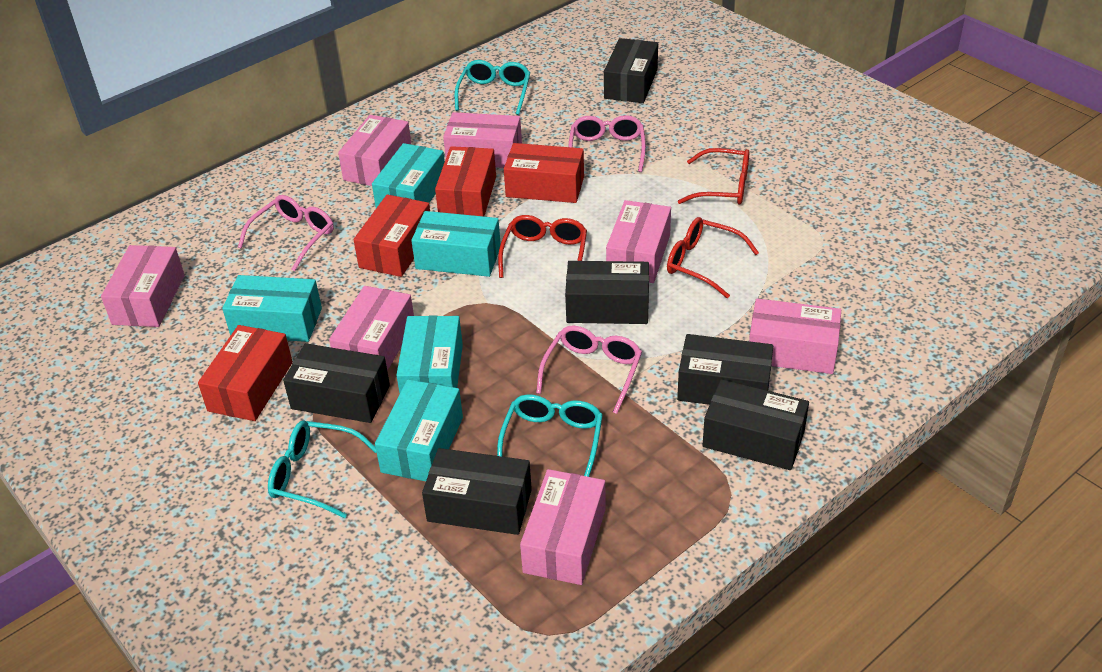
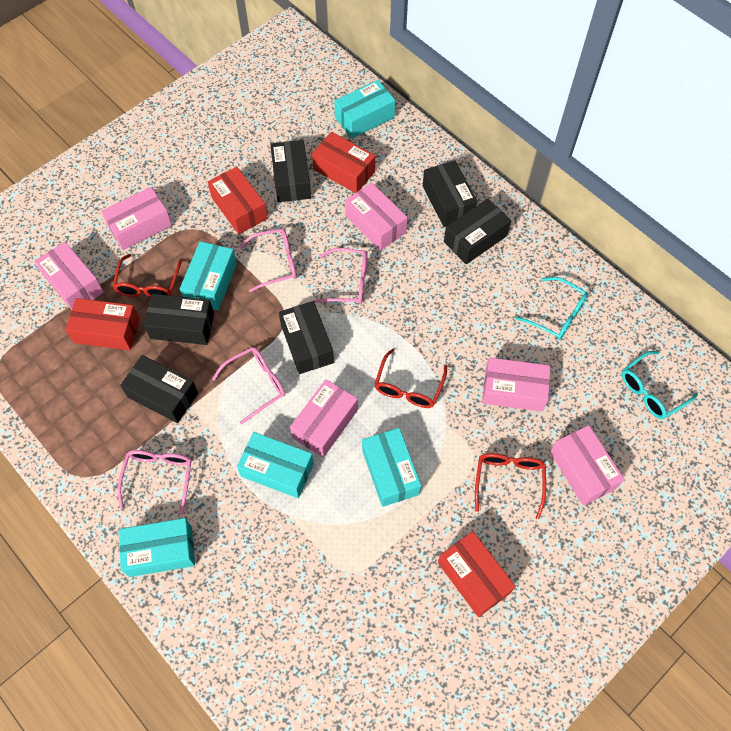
pink box: [101,245,185,327] [329,286,414,371] [338,115,412,186] [443,112,522,168] [520,469,606,585] [606,200,671,283] [749,298,841,374] = 7 -> [34,242,104,310] [101,187,172,250] [290,379,358,458] [345,182,408,251] [482,358,550,411] [550,425,624,506] = 6
pink glasses: [238,195,334,271] [536,326,642,414] [569,115,646,172] = 3 -> [117,450,192,515] [212,347,285,424] [239,228,296,292] [313,248,368,304] = 4
turquoise glasses: [268,420,376,518] [455,60,530,115] [497,394,603,477] = 3 -> [515,277,588,340] [622,351,698,419] = 2

